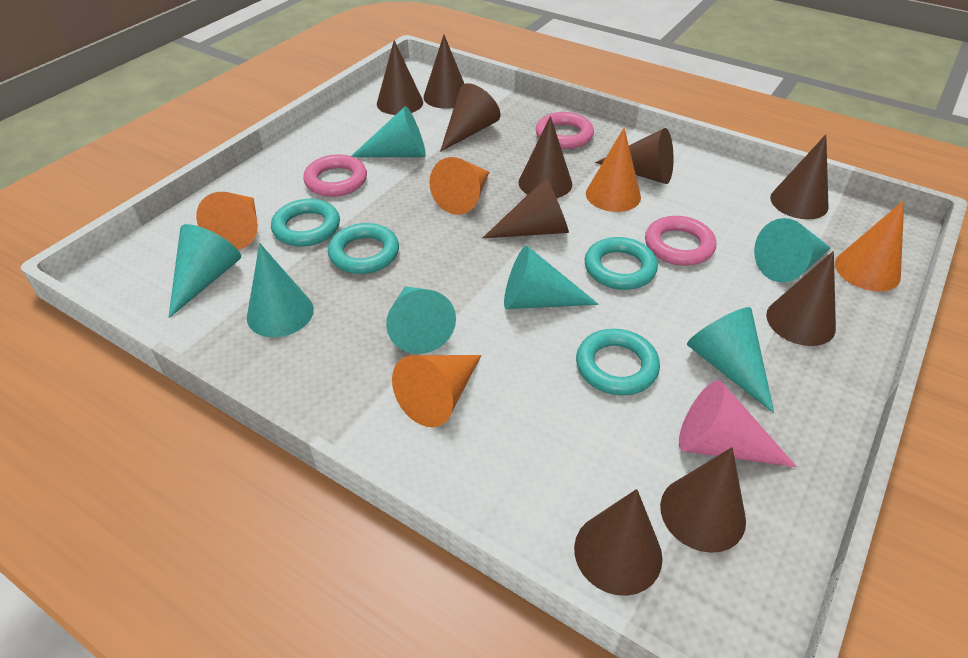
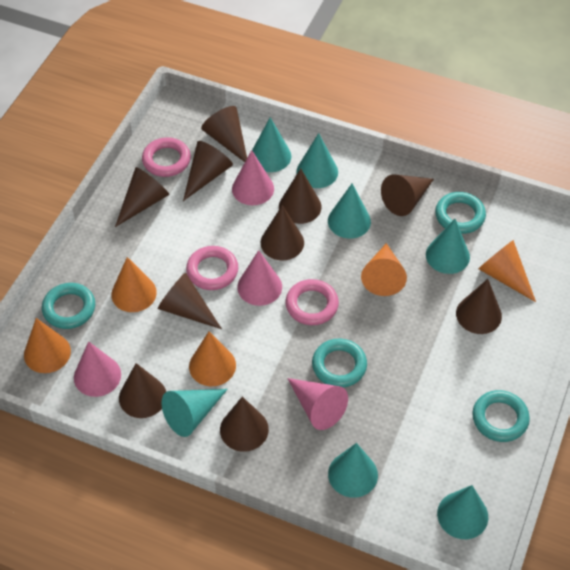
pink cone: [679,380,797,467] = 1 -> [74,341,121,397] [232,150,274,205] [237,250,282,306] [287,378,348,430] = 4

